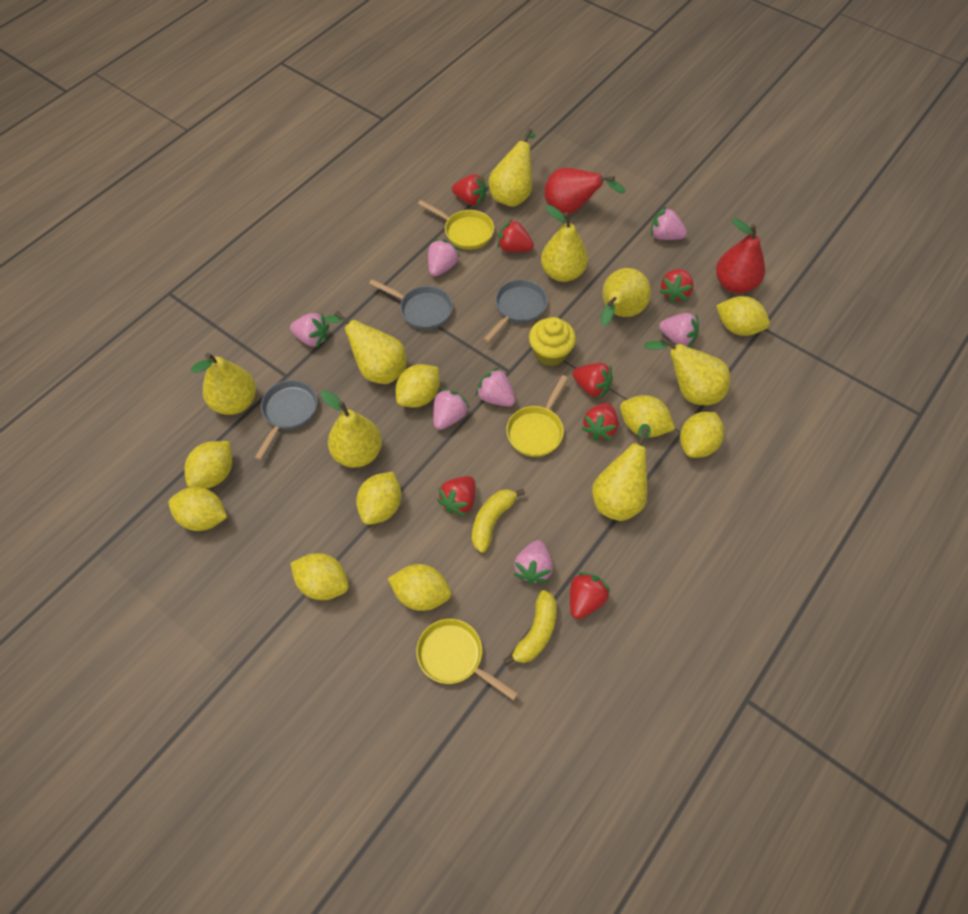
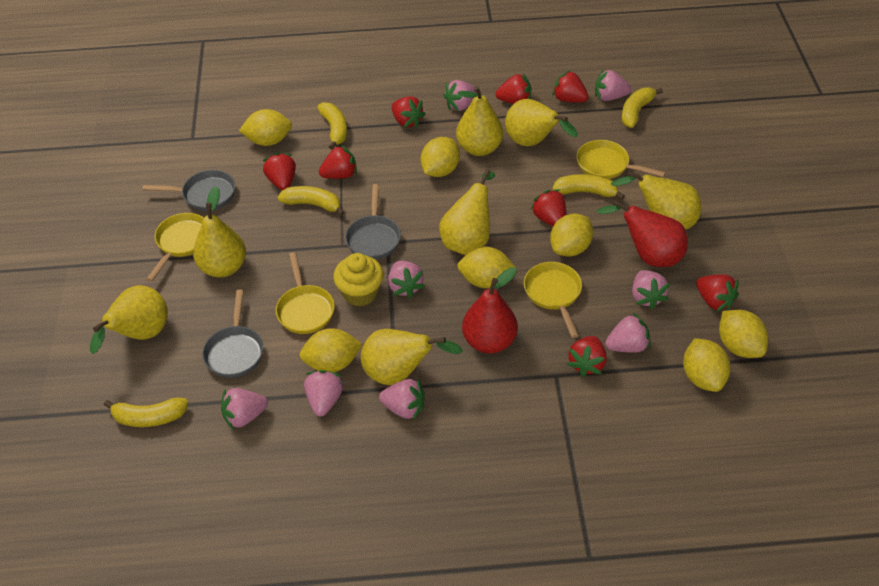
pink strawberry: [290,313,329,348] [428,239,460,276] [433,388,470,430] [476,368,516,407] [513,540,553,584] [651,207,687,240] [659,313,699,347] = 7 -> [221,388,268,429] [304,370,343,416] [379,379,425,420] [388,261,425,298] [443,80,477,111] [595,70,631,101] [605,313,650,353] [632,270,670,309] = 8
red strawberry: [437,476,475,516] [452,174,487,205] [497,219,534,252] [570,572,610,619] [573,363,613,399] [581,403,618,441] [659,269,694,303] = 7 -> [262,152,296,190] [319,145,357,179] [392,97,425,128] [495,73,532,104] [530,189,566,226] [552,70,589,103] [567,336,607,377] [696,274,739,311] = 8
yellow banana: [472,489,525,553] [503,590,557,666] = 2 -> [104,398,189,427] [277,186,345,216] [317,102,347,150] [552,174,625,200] [621,87,663,128] = 5
yellow lemon: [168,487,227,531] [184,441,232,488] [290,553,349,600] [356,472,401,525] [388,564,451,611] [396,364,440,408] [620,395,675,437] [680,412,724,458] [716,296,770,336] = 9 -> [239,109,292,146] [299,328,363,372] [420,137,460,177] [457,247,517,288] [550,214,593,257] [683,338,731,392] [719,310,768,358] = 7
yellow pan: [416,619,518,701] [418,200,494,250] [506,375,568,457] = 3 -> [147,213,204,281] [276,252,335,334] [524,262,582,338] [576,140,666,179] = 4
yellow pear: [191,353,256,415] [321,390,382,468] [325,311,407,384] [489,128,535,207] [541,205,588,282] [592,424,651,521] [601,268,651,326] [644,337,730,405] = 8 -> [90,285,168,354] [193,186,246,277] [361,329,463,385] [439,169,495,255] [456,86,503,156] [505,99,578,146] [611,171,701,230] = 7

